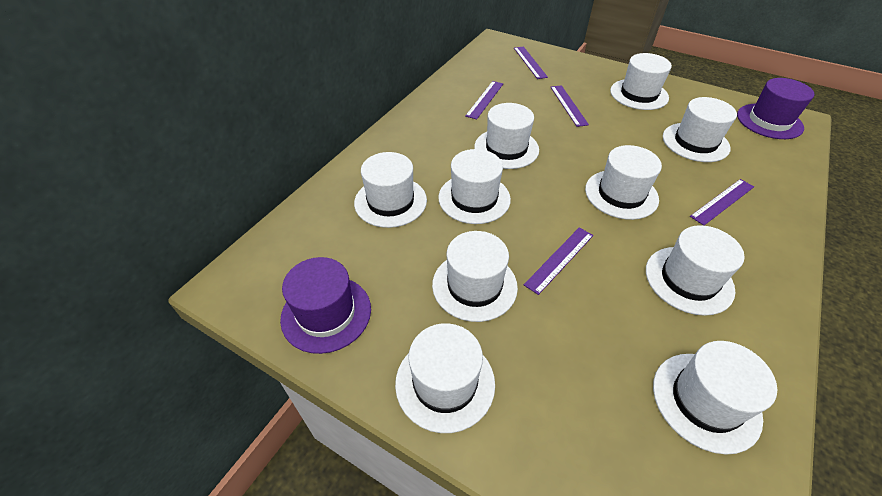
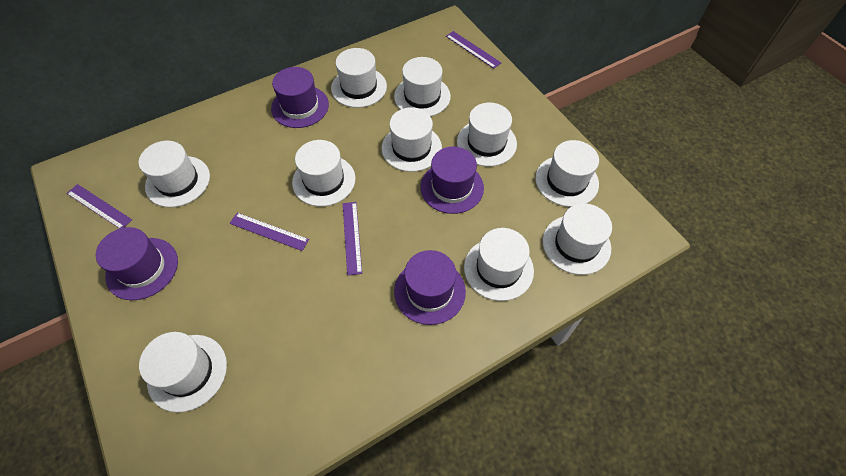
purple hat: [280,257,371,354] [737,78,814,139] = 2 -> [96,227,178,300] [271,67,329,128] [394,250,466,325] [421,147,484,214] = 4
purple ruler: [465,81,503,119] [514,46,548,79] [524,227,593,295] [551,85,589,127] [690,179,754,225] = 5 -> [67,184,132,229] [230,213,309,251] [343,202,362,276] [446,31,501,69] = 4

